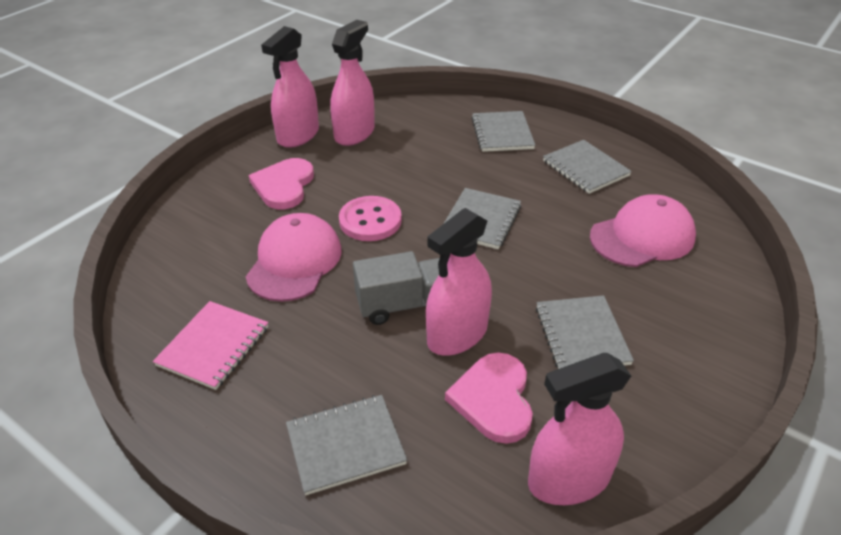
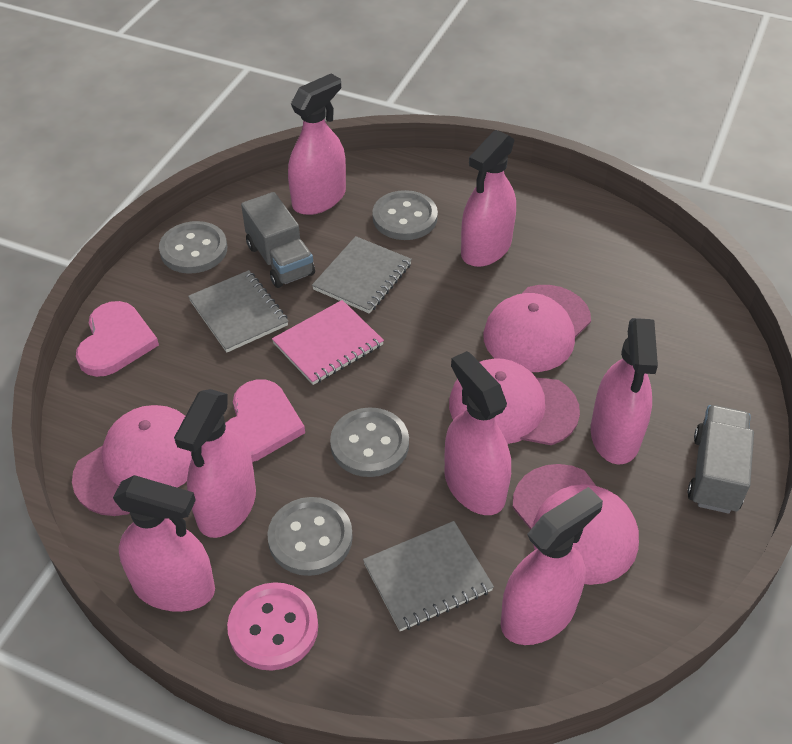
grey button: none = 0 -> [159,221,227,274] [267,497,353,576] [330,407,409,477] [373,190,438,240] = 4
grey notebook: [286,395,407,495] [443,188,521,249] [472,111,535,152] [536,295,634,369] [543,140,632,194] = 5 -> [188,270,288,353] [312,236,412,314] [363,521,494,631] = 3
grey truck: [353,251,440,325] = 1 -> [241,192,315,288] [688,405,754,514] = 2
pink cap: [246,213,342,302] [590,194,696,267] = 2 -> [72,405,192,516] [449,358,580,445] [483,285,591,372] [513,464,639,585] = 4
pink spray bottle: [261,26,319,148] [331,20,375,146] [426,208,492,355] [528,353,631,505] = 4 -> [113,475,215,612] [174,389,256,538] [288,74,346,215] [445,351,511,515] [461,130,516,267] [501,487,603,645] [591,318,658,465] = 7

